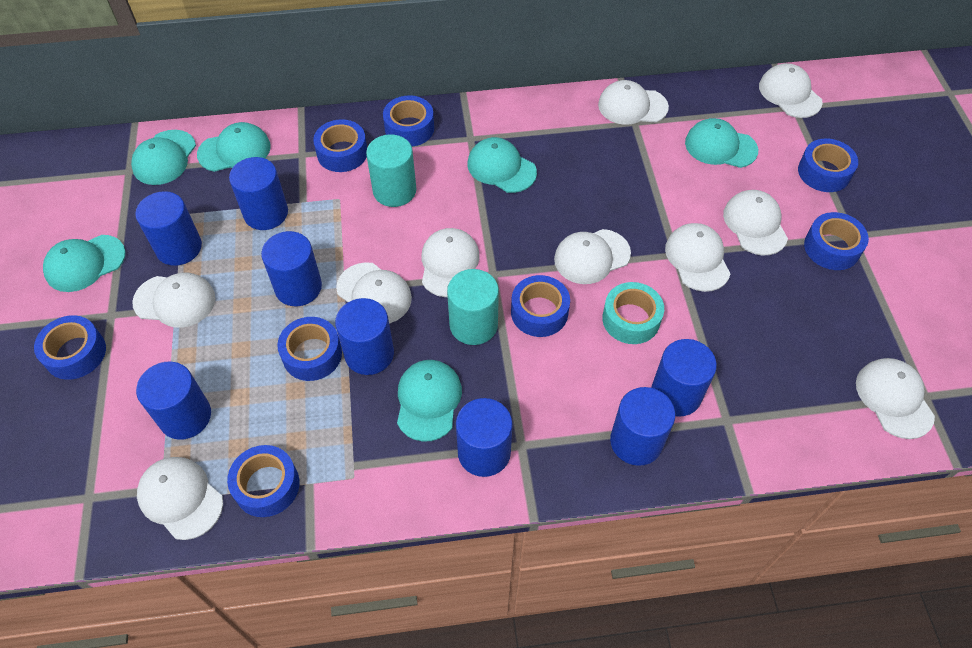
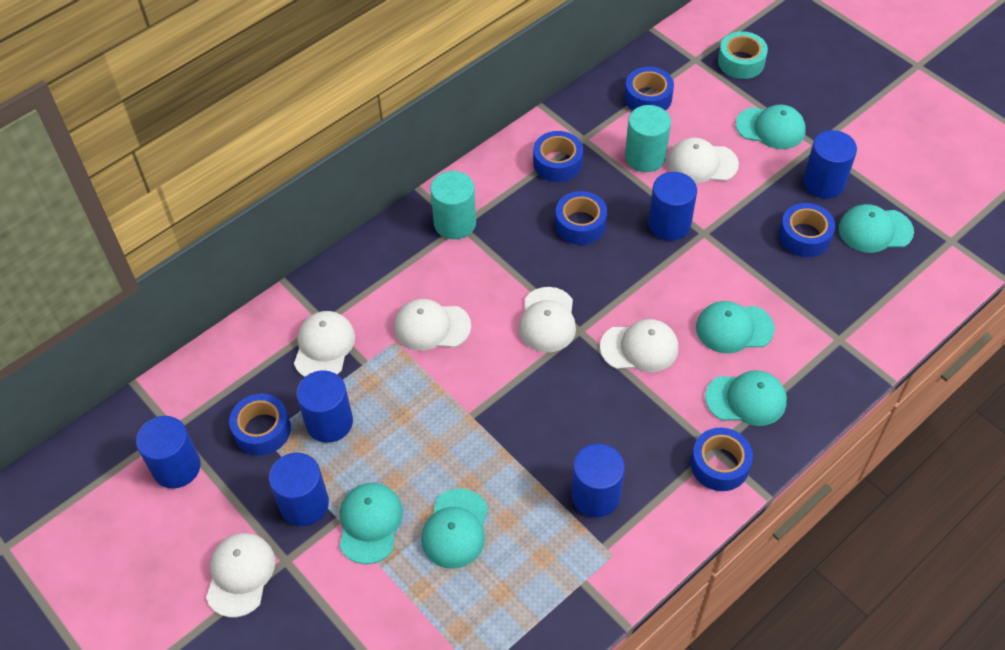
blue cylinder: [135,191,202,266] [136,362,211,440] [229,157,288,230] [261,231,322,306] [335,298,394,375] [456,398,513,477] [610,387,675,466] [651,339,717,417] = 8 -> [136,416,201,489] [269,453,329,526] [296,370,353,443] [571,444,625,517] [648,172,697,241] [803,130,857,198] = 6
blue tape: [34,315,106,380] [227,445,299,517] [277,317,342,381] [313,119,367,172] [383,95,434,147] [511,275,570,337] [798,139,858,192] [804,212,869,270] = 8 -> [229,394,291,455] [533,131,583,182] [555,191,607,245] [625,67,674,111] [691,428,753,491] [779,203,835,257] = 6
white cap: [132,273,215,328] [137,457,223,540] [336,262,412,323] [422,228,480,297] [554,229,631,284] [598,80,669,125] [665,223,730,292] [723,190,788,256] [759,63,823,118] [856,358,935,439] = 10 -> [206,533,275,618] [294,311,355,377] [394,299,471,351] [519,287,576,353] [600,319,678,372] [667,138,739,183] = 6

